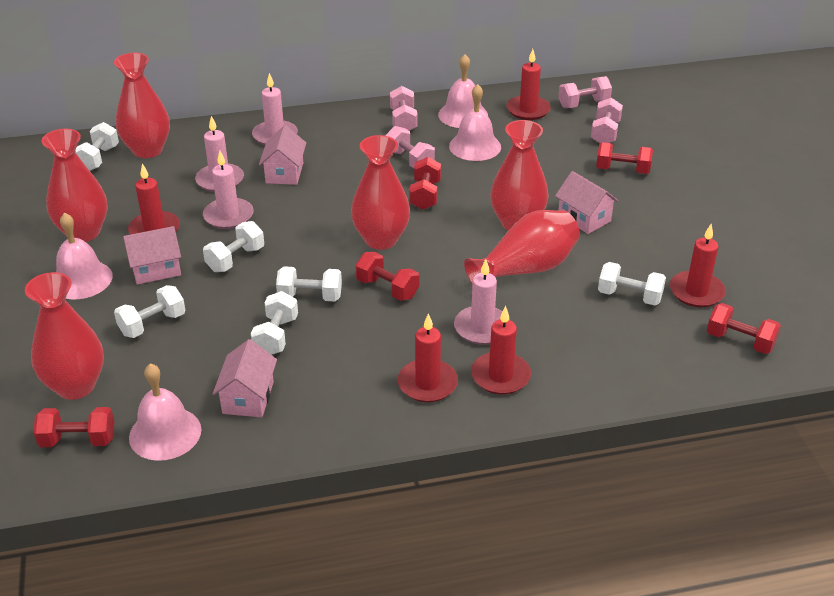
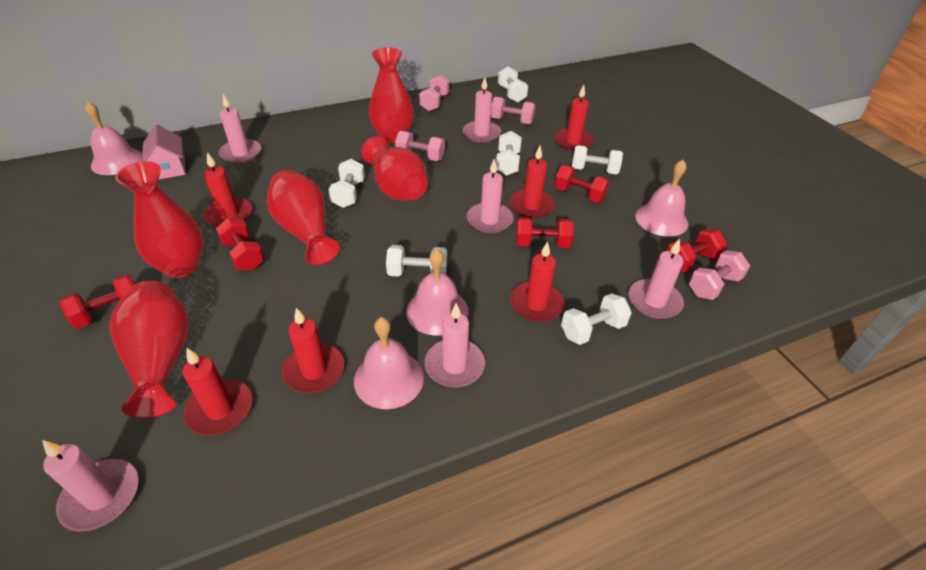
pink candle: [195,116,244,192] [203,151,254,229] [252,73,298,145] [454,259,510,345] = 4 -> [42,440,139,532] [219,94,262,164] [425,303,485,387] [463,77,501,143] [467,159,513,233] [629,239,684,319] = 6
pink house: [123,226,181,285] [213,339,277,417] [259,125,306,185] [555,171,619,234] = 4 -> [142,125,186,180] = 1
red candle: [128,164,180,235] [398,313,458,402] [471,306,531,395] [507,49,551,120] [670,224,726,307] = 5 -> [183,348,253,436] [203,152,253,227] [282,308,345,393] [510,146,555,218] [510,241,565,322] [554,85,594,151] = 6
red vase: [25,272,104,400] [41,129,108,242] [114,53,170,158] [351,135,410,250] [464,210,580,283] [490,120,549,231] = 6 -> [109,281,189,418] [115,161,204,278] [267,170,340,265] [361,136,427,201] [369,47,414,143] = 5

